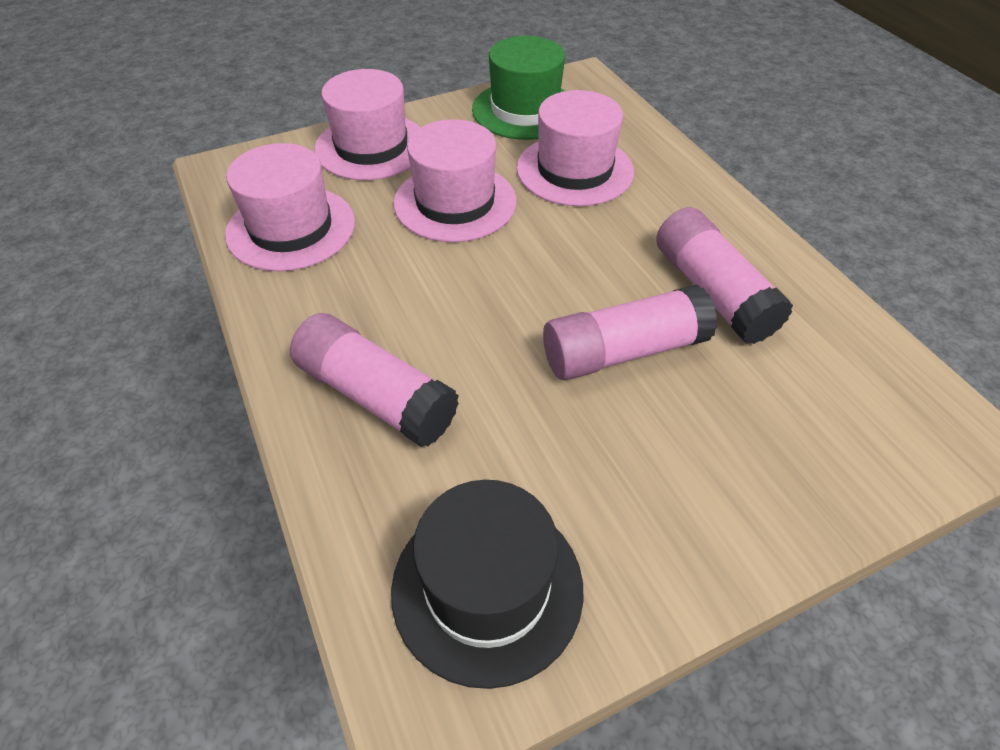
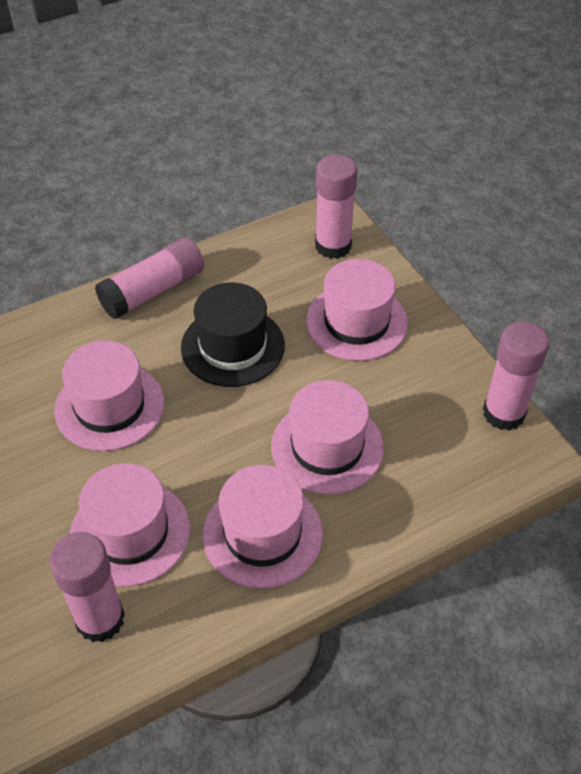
green hat: [472,36,565,140] = 1 -> none = 0
pink glue stick: [290,313,459,447] [543,284,717,380] [656,207,793,344] = 3 -> [49,532,125,642] [95,237,205,319] [315,154,357,259] [483,321,549,431] = 4
pink hat: [225,143,355,271] [314,69,421,180] [394,119,517,242] [517,90,634,206] = 4 -> [54,341,164,451] [70,463,190,587] [203,465,323,589] [271,380,384,495] [306,259,408,361] = 5

